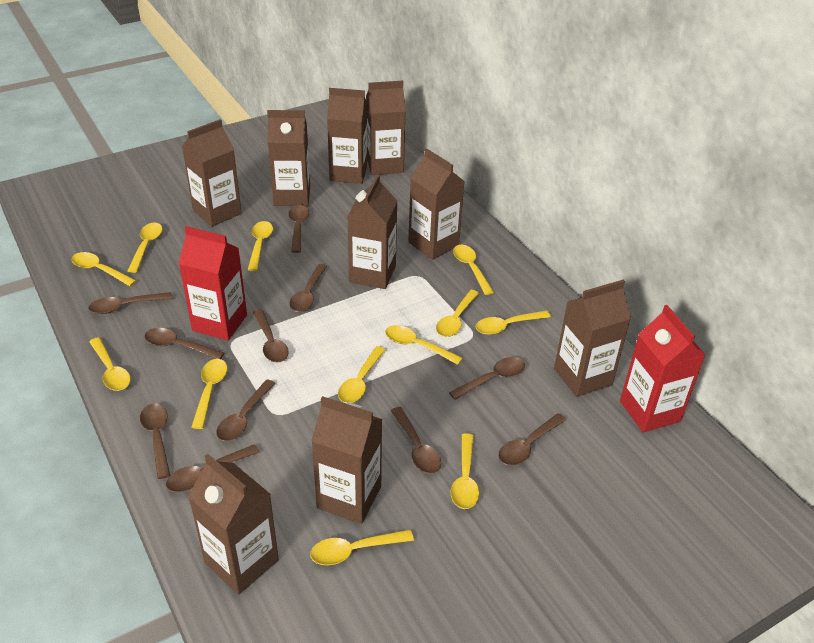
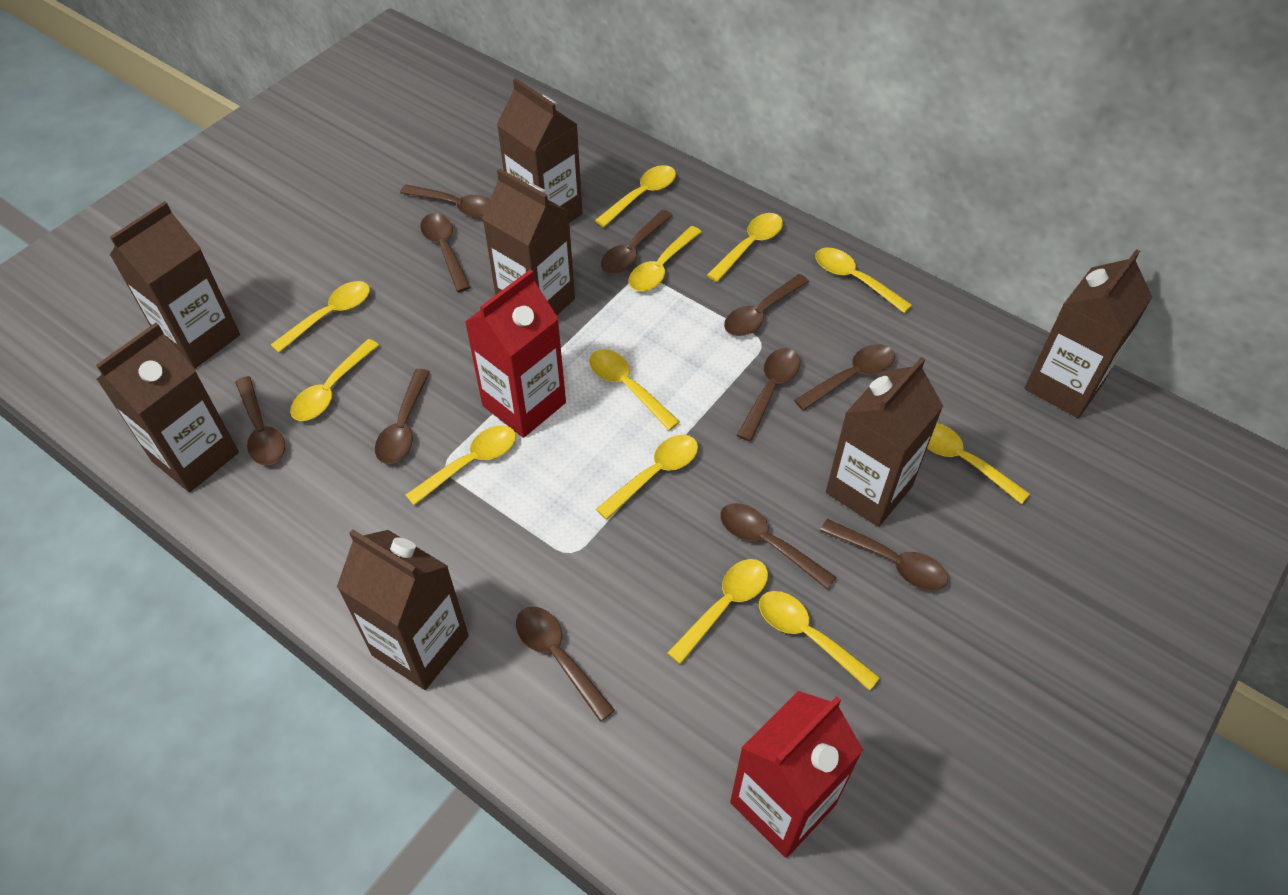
brown carton: [182,119,242,227] [188,454,279,594] [267,110,310,206] [311,396,382,524] [327,88,367,184] [347,174,397,289] [366,81,406,175] [408,148,465,260] [554,280,631,397] = 9 -> [96,323,239,492] [110,201,240,369] [337,529,469,690] [482,168,575,315] [497,78,582,223] [826,357,943,527] [1024,249,1152,418] = 7

